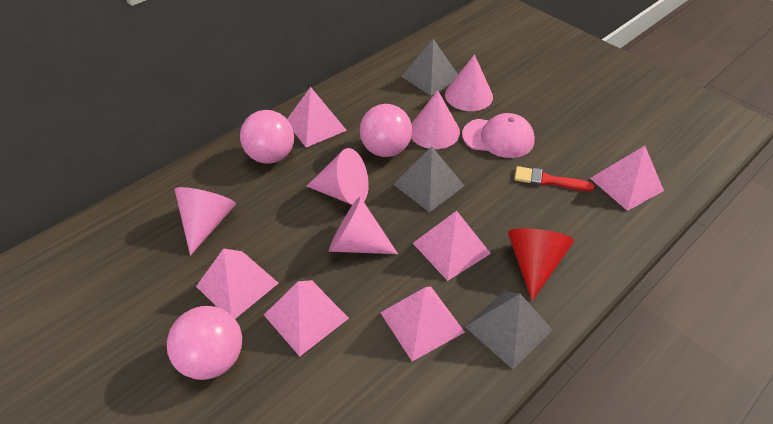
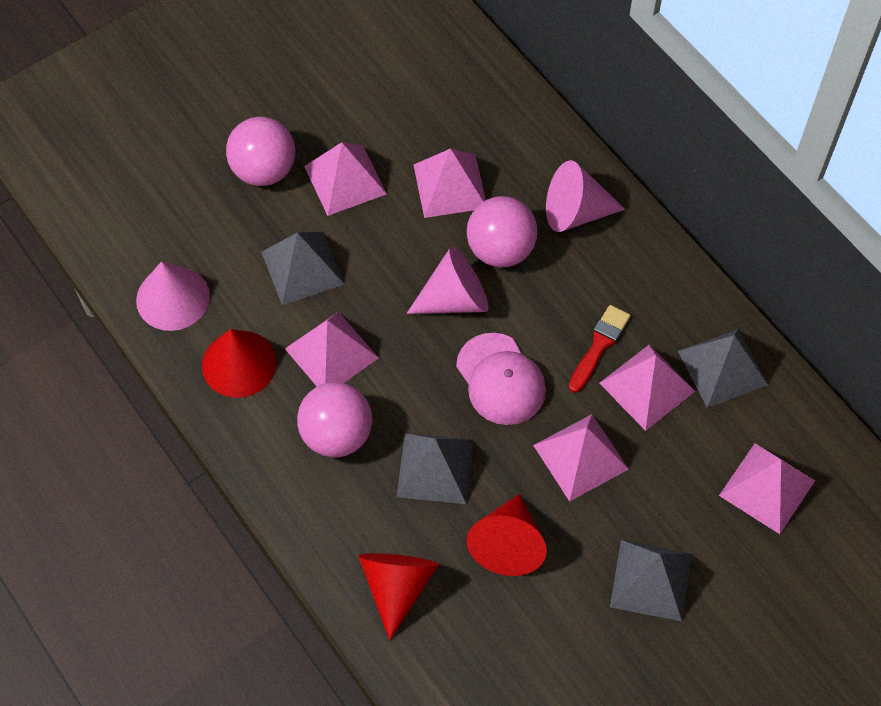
grey pyramid: [393,147,464,212] [401,39,458,96] [465,291,553,369] = 3 -> [261,232,345,305] [397,433,474,504] [610,540,692,621] [678,329,768,408] = 4
pink cone: [175,187,236,256] [306,148,369,205] [329,197,398,254] [411,90,460,149] [445,54,493,111] = 5 -> [136,261,210,331] [407,246,489,314] [546,160,625,232] = 3
red cone: [508,228,574,301] = 1 -> [202,329,277,398] [358,553,439,641] [467,494,547,576] = 3

